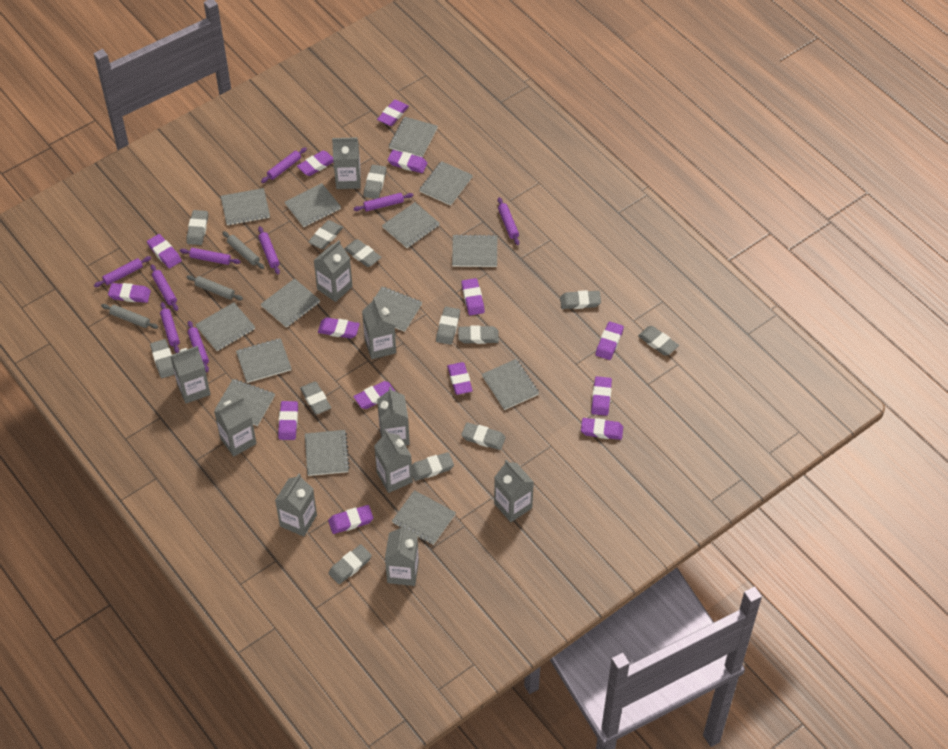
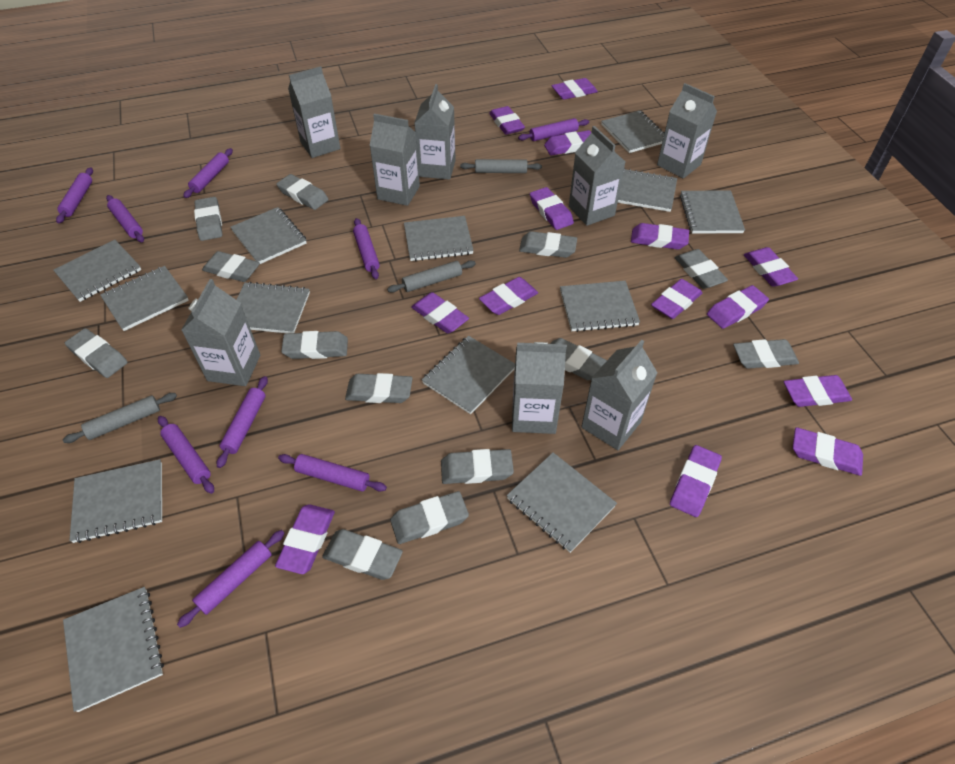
grey carton: [170,346,210,404] [214,397,257,457] [275,474,317,537] [313,240,353,302] [332,137,361,189] [362,297,396,359] [374,430,413,493] [377,387,410,446] [385,525,419,586] [494,460,534,522] = 10 -> [181,279,260,386] [288,66,341,158] [369,114,420,206] [414,84,456,180] [512,342,567,434] [569,126,625,226] [581,340,657,450] [657,83,717,178] = 8
grey notebook: [195,302,255,351] [215,379,275,426] [221,188,270,226] [236,338,292,383] [261,279,320,328] [285,183,341,227] [305,430,350,476] [375,286,422,332] [382,202,440,248] [389,117,438,157] [392,490,456,545] [419,161,473,206] [452,234,497,267] [482,359,539,410] = 14 -> [53,240,141,302] [63,587,164,712] [69,459,162,543] [100,266,189,331] [230,207,307,264] [236,282,310,334] [404,216,474,261] [422,336,515,414] [506,452,617,553] [560,281,640,332] [601,111,665,153] [618,168,677,212] [680,190,745,234] = 13

